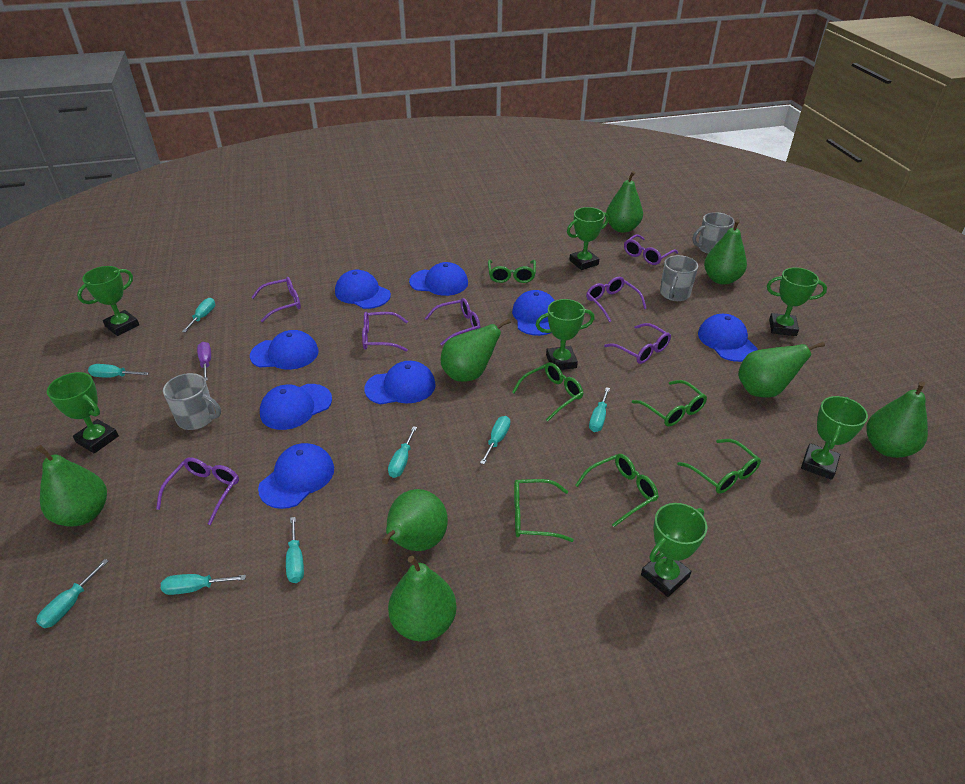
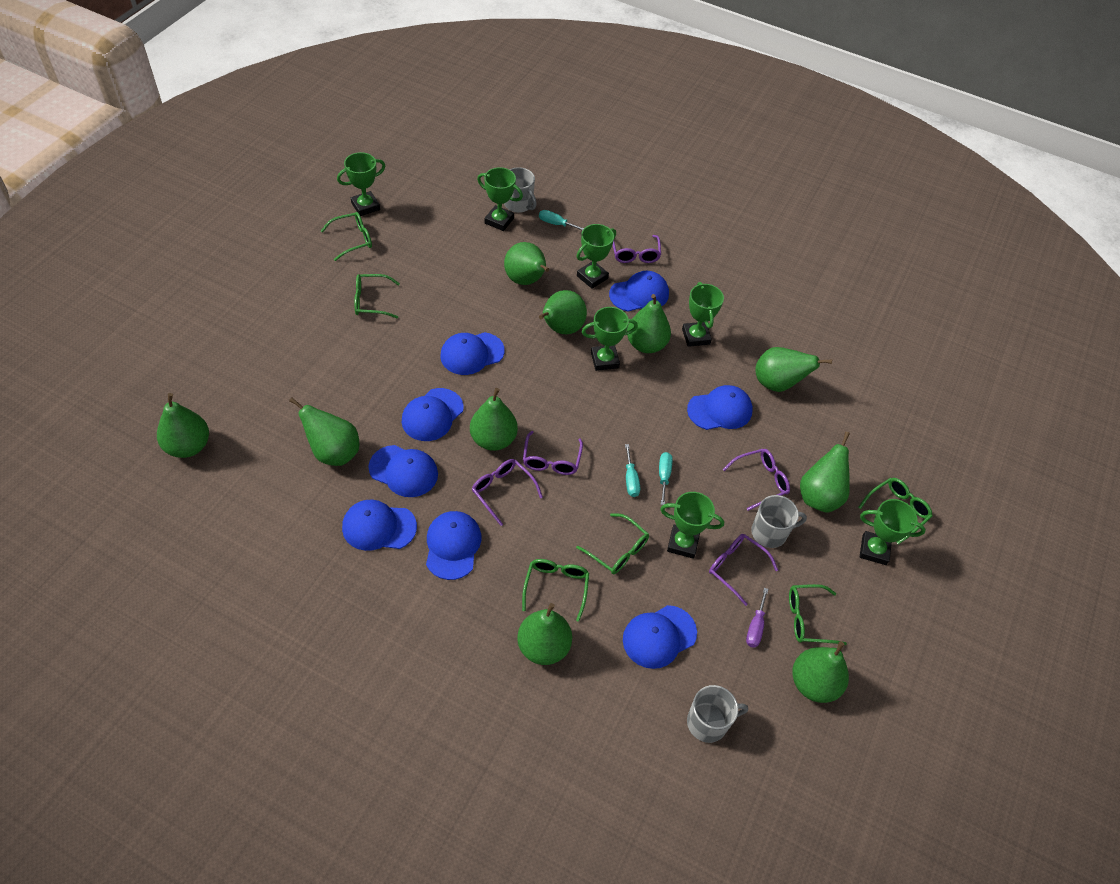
green pear: [36,445,107,526] [382,489,448,551] [388,556,457,641] [441,319,511,382] [606,171,643,233] [704,219,747,285] [738,342,825,398] [866,381,928,458] = 8 -> [157,393,209,458] [289,397,359,466] [470,388,518,451] [504,242,549,285] [517,603,572,665] [539,290,587,334] [627,294,671,353] [755,347,832,392] [792,641,849,703] [800,432,850,513] = 10
purple glasses: [156,457,239,525] [251,277,301,322] [362,312,408,352] [425,298,481,346] [586,277,647,322] [604,323,671,364] [624,234,678,265] = 7 -> [472,459,543,526] [523,431,583,475] [613,235,661,263] [709,534,778,606] [723,449,790,511] = 5
turquoise screwdriver: [36,559,109,628] [88,364,149,377] [161,574,246,595] [182,298,215,332] [286,517,304,583] [388,426,417,478] [480,416,510,464] [589,387,610,432] = 8 -> [539,210,584,230] [625,444,640,497] [659,452,673,505] = 3

